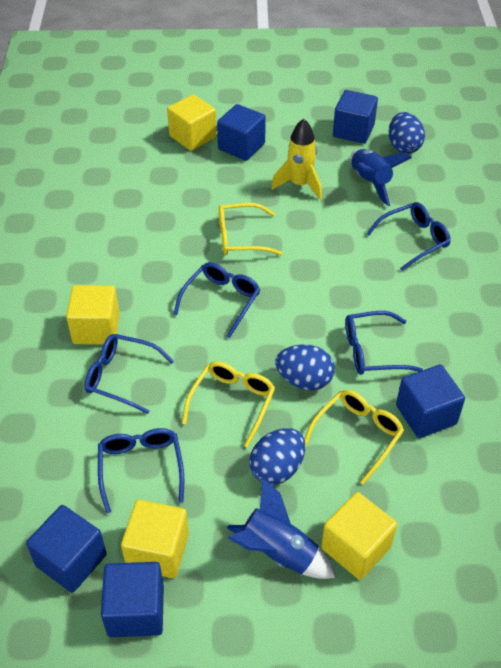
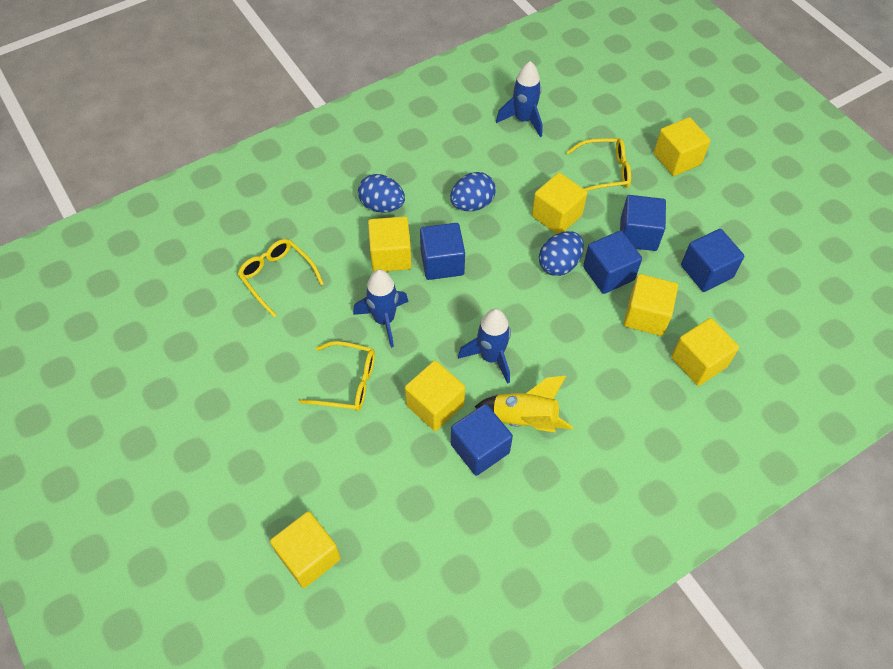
blue glasses: [85,334,174,414] [98,428,184,513] [174,262,261,338] [345,311,423,375] [367,202,451,271] = 5 -> none = 0
blue rocket: [227,478,336,579] [350,149,412,206] = 2 -> [353,269,409,348] [458,309,511,384] [496,61,543,137] = 3
yellow cube: [66,285,120,345] [121,500,189,578] [167,94,217,151] [321,492,397,580] = 4 -> [270,511,341,588] [368,216,412,272] [405,361,465,431] [532,173,587,234] [624,274,678,336] [654,117,711,176] [671,318,739,386] = 7

